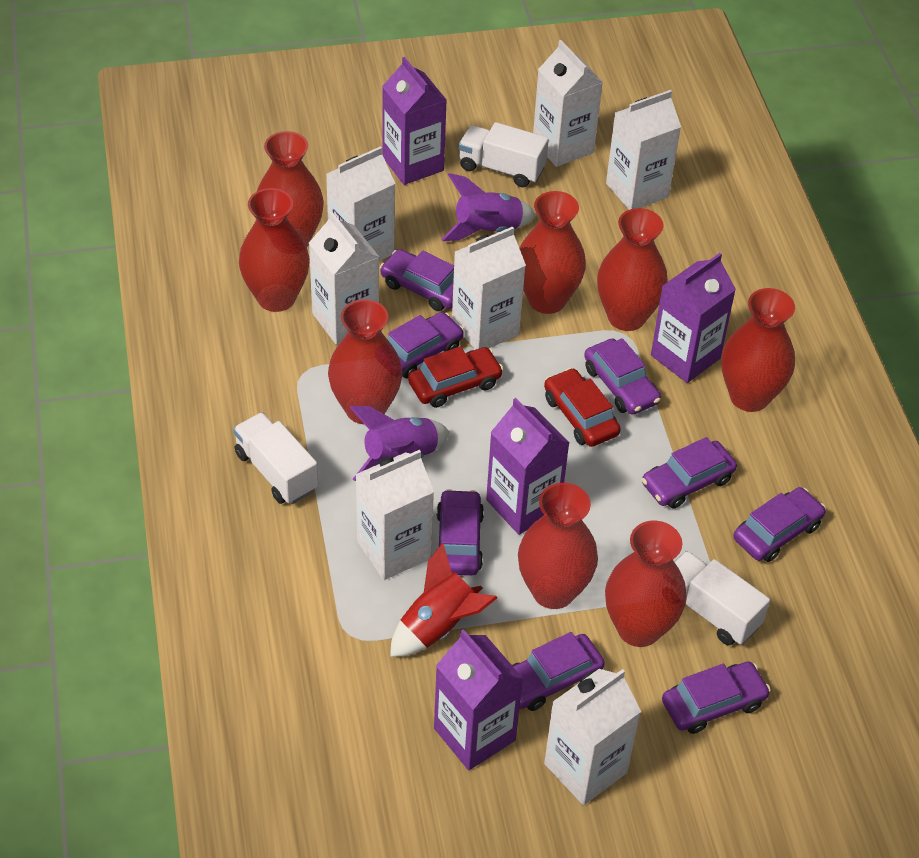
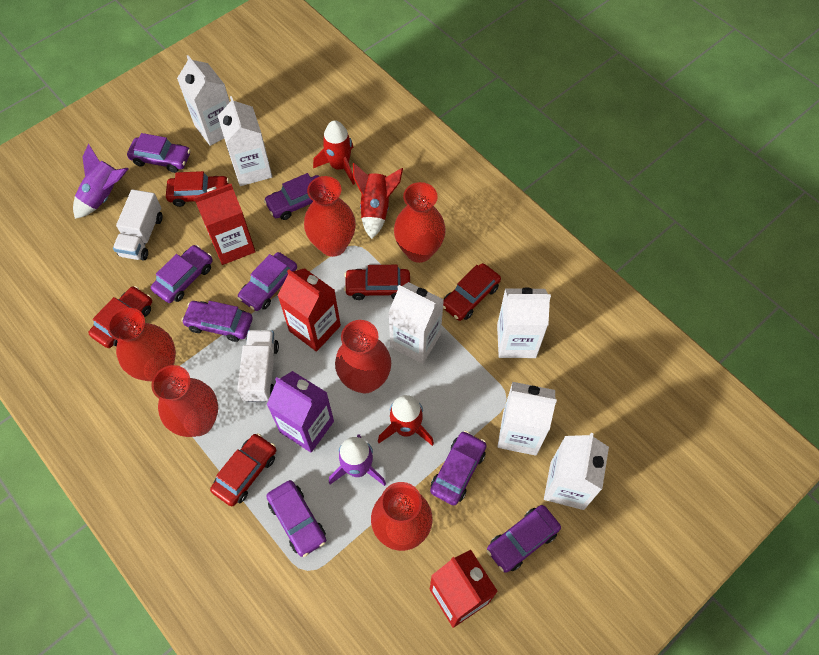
purple carton: [382,57,447,185] [434,629,523,770] [486,398,569,535] [651,253,736,383] = 4 -> [267,371,334,452] = 1
red car: [408,346,503,408] [544,368,621,447] = 2 -> [88,286,152,348] [166,171,229,207] [210,433,276,506] [344,265,410,300] [443,263,501,321] = 5
red carton: none = 0 -> [194,184,255,265] [278,268,341,352] [430,550,498,628] = 3
red rocket: [390,543,498,657] = 1 -> [313,120,355,185] [353,163,403,239] [378,395,434,446] = 3
red vase: [239,188,310,312] [257,131,324,247] [328,299,402,424] [518,483,598,609] [519,191,586,314] [597,208,667,331] [605,521,687,647] [722,288,795,412] = 8 -> [107,308,176,382] [151,365,218,437] [304,176,356,257] [335,320,391,394] [371,482,433,551] [394,182,446,263] = 6
white carton: [309,211,379,345] [326,146,395,261] [355,450,434,580] [452,227,526,350] [533,40,603,167] [544,669,641,805] [606,90,681,210] = 7 -> [177,55,230,146] [218,96,272,186] [388,282,444,364] [497,288,551,358] [497,382,557,456] [544,433,609,510] = 6
white truck: [233,412,318,504] [458,122,549,187] [675,551,770,646] = 3 -> [113,189,163,261] [237,330,279,402] = 2

